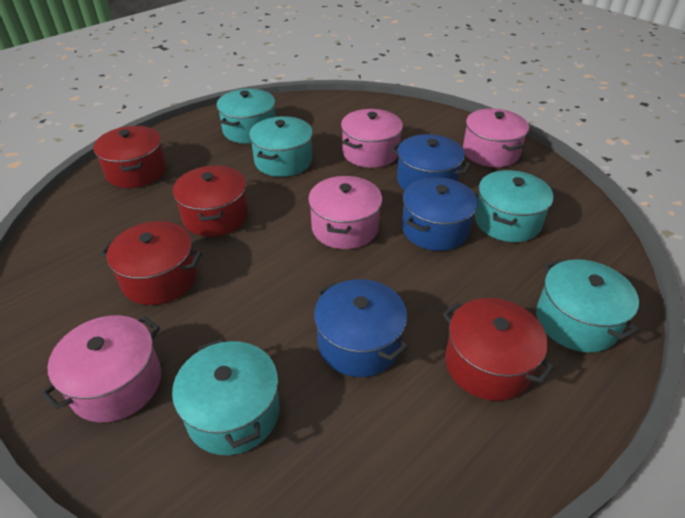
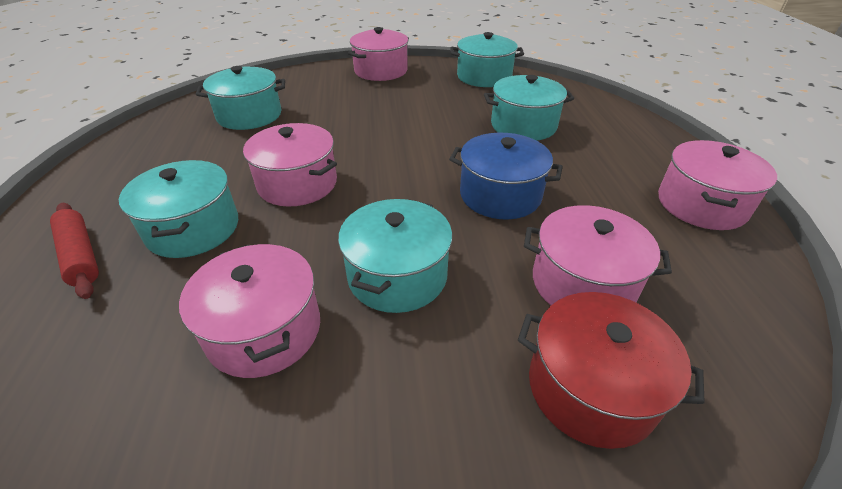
blue pot: [314,279,408,377] [391,134,471,191] [402,177,478,251] = 3 -> [449,133,563,219] = 1
pink pot: [41,315,161,423] [308,176,382,249] [341,109,403,168] [463,108,529,167] = 4 -> [179,244,320,378] [243,123,337,207] [348,27,409,81] [524,205,672,305] [658,140,777,230] = 5
red pot: [93,126,166,188] [101,221,202,305] [173,166,249,237] [443,298,555,401] = 4 -> [518,292,705,449] = 1
red rolling pin: none = 0 -> [50,203,99,299] = 1

